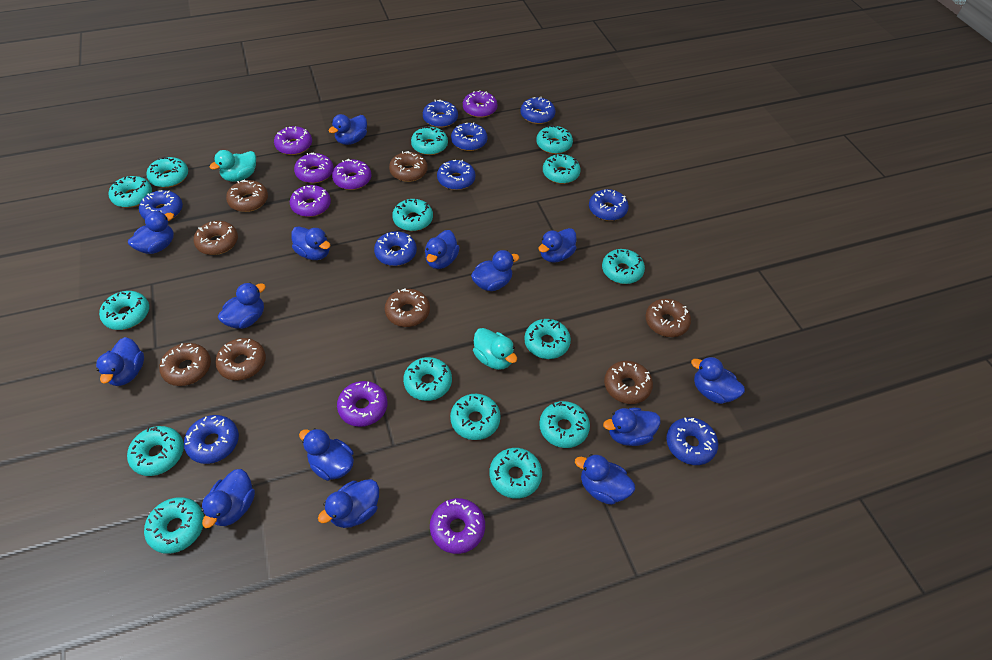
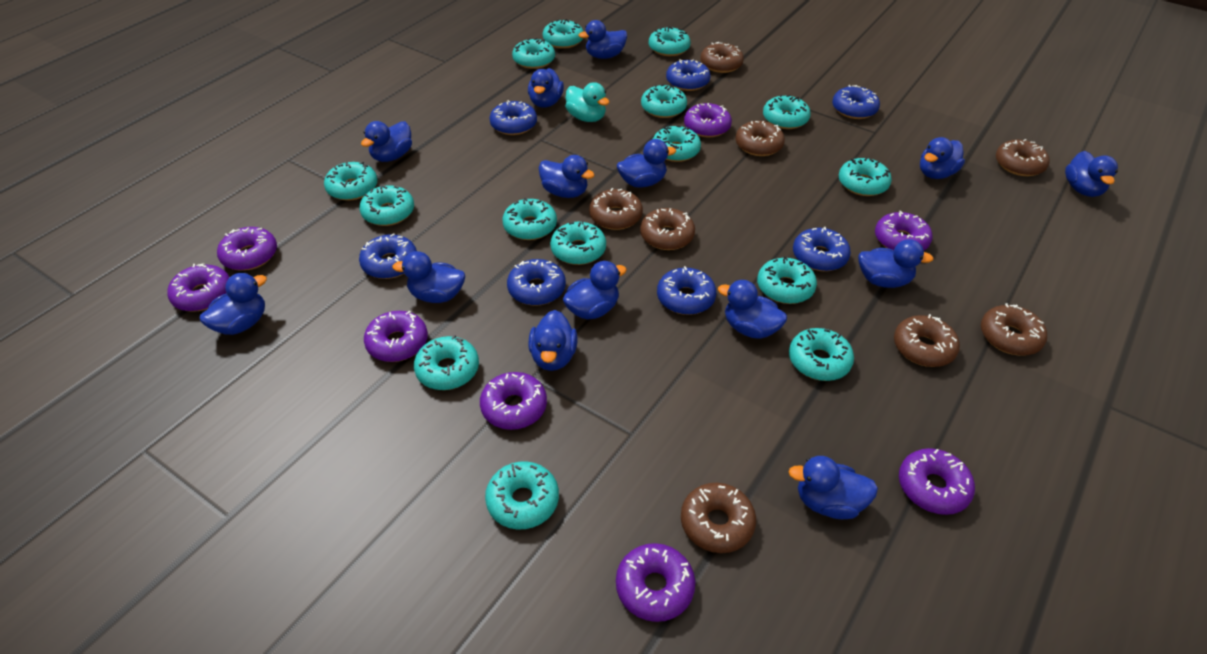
blue donut: [139,190,183,219] [184,415,239,464] [374,231,417,266] [423,99,458,128] [437,160,475,190] [451,122,487,151] [520,97,556,124] [589,189,629,221] [666,417,718,465] = 9 -> [359,233,417,279] [489,100,537,135] [507,259,566,306] [657,266,716,315] [666,59,711,91] [793,227,851,271] [832,85,880,119] = 7
purple donut: [274,126,312,155] [290,185,331,217] [294,152,334,183] [332,159,371,190] [337,381,387,427] [430,498,485,554] [463,91,498,118] = 7 -> [167,263,230,312] [217,227,277,271] [364,311,428,362] [480,372,547,430] [616,543,695,622] [684,103,732,137] [875,211,933,250] [899,448,975,515] = 8
turquoise duck: [209,150,256,182] [473,328,517,370] = 2 -> [565,82,610,122] = 1

